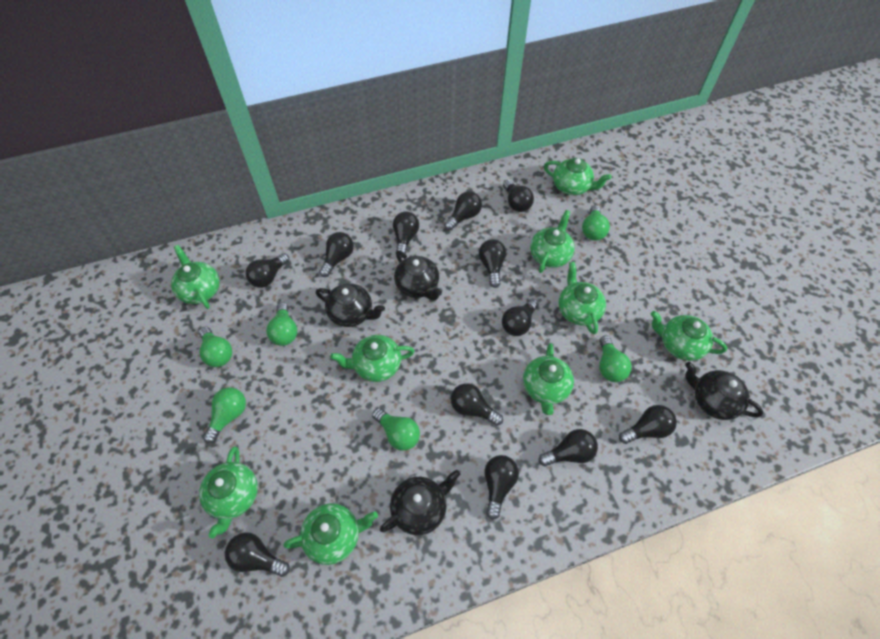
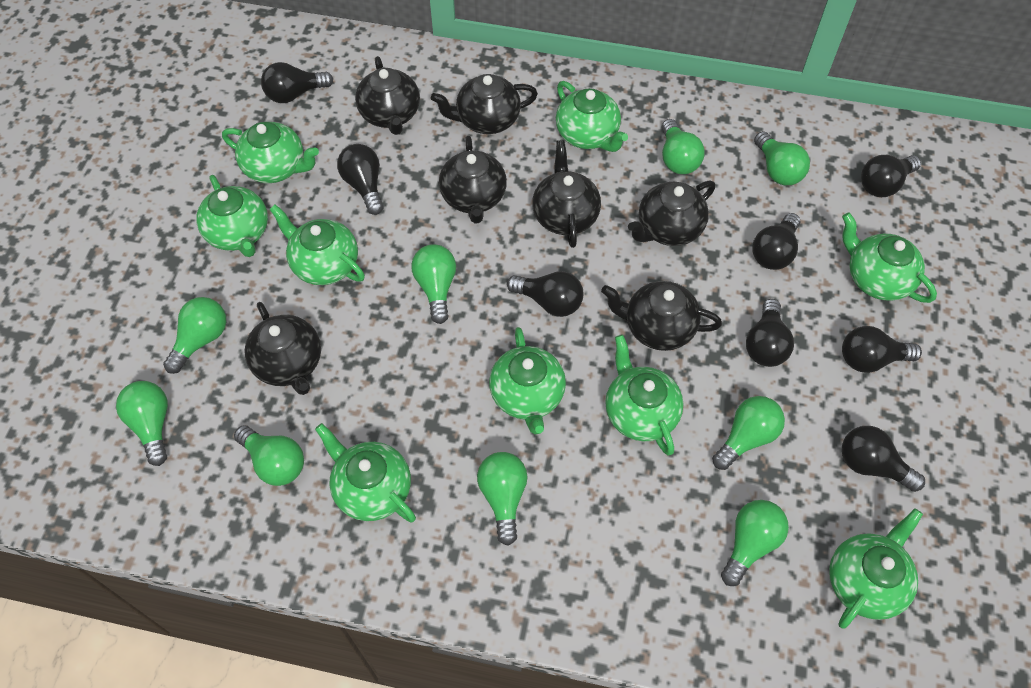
black light bulb: [225,532,290,577] [246,253,289,288] [319,232,354,277] [393,211,419,258] [444,191,482,231] [451,383,503,426] [479,239,506,288] [484,455,519,520] [502,299,539,336] [503,180,534,212] [539,429,598,466] [619,405,677,444] = 12 -> [261,62,333,103] [337,144,383,215] [507,271,583,317] [746,299,794,367] [752,213,800,270] [842,326,922,373] [842,426,925,492] [861,155,921,197] = 8
black teapot: [316,283,385,327] [380,470,460,535] [394,250,442,300] [685,362,763,420] = 4 -> [244,302,321,395] [355,56,420,135] [431,74,538,134] [439,136,507,224] [532,140,601,248] [601,281,722,351] [628,181,715,246] = 7
green light bulb: [199,327,232,367] [203,387,246,444] [266,302,297,346] [372,408,420,451] [582,205,610,241] [599,336,632,382] = 6 -> [116,381,168,466] [163,297,226,374] [234,425,304,486] [411,244,456,324] [477,452,528,546] [662,119,704,174] [712,396,785,470] [721,500,789,586] [754,131,810,185] = 9

